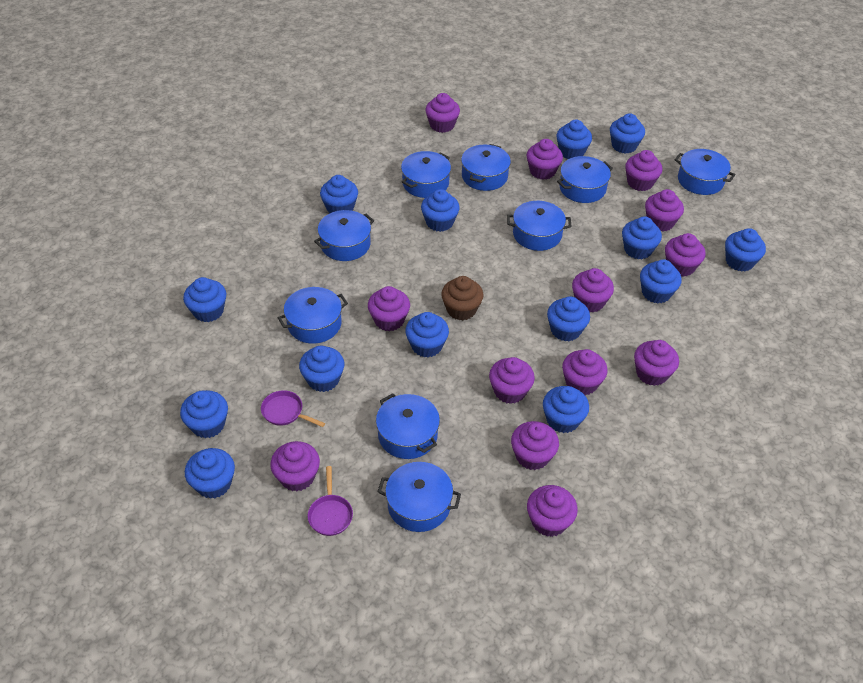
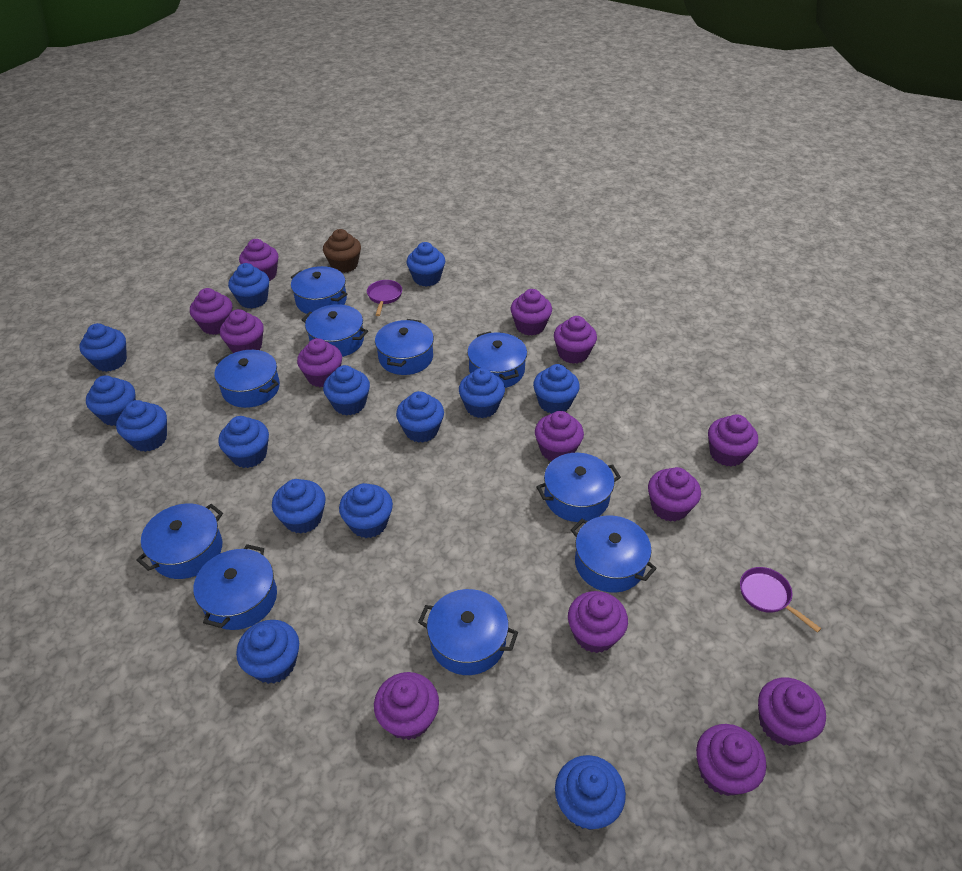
blue pot: [278,287,348,344] [314,210,374,261] [376,393,440,459] [378,462,461,532] [401,151,451,198] [461,144,511,191] [507,201,571,251] [557,156,613,203] [675,149,735,195] = 9 -> [136,504,223,579] [193,544,277,630] [214,350,280,408] [291,266,347,314] [302,304,368,357] [375,319,434,375] [418,589,518,675] [467,332,527,388] [536,453,621,522] [571,515,657,593] = 10

